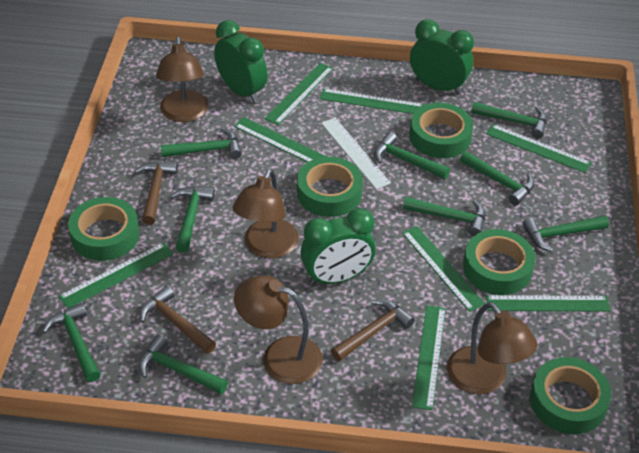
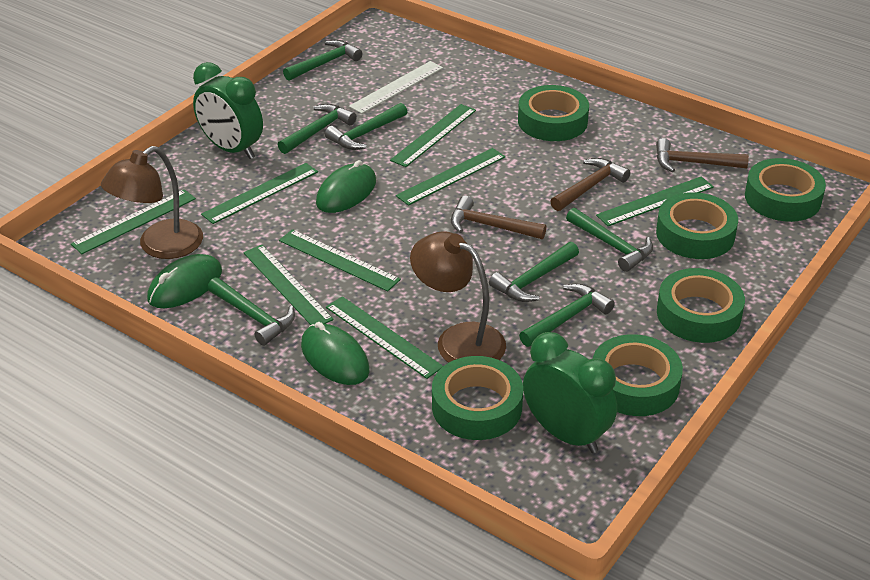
brown lamp: [156,37,209,122] [233,168,299,258] [234,275,323,384] [447,302,537,395] = 4 -> [101,146,203,259] [410,231,506,363] = 2
green clock: [214,20,268,103] [300,208,376,285] [410,19,474,95] = 3 -> [193,62,263,159] [523,332,617,453] = 2
green hammer: [42,303,100,382] [138,335,228,394] [161,128,242,159] [170,187,215,252] [374,132,450,179] [403,197,485,236] [460,151,534,206] [471,102,547,138] [522,215,609,252] = 9 -> [208,277,295,346] [278,104,357,154] [283,40,362,81] [325,103,407,150] [489,242,579,302] [519,284,615,347] [566,208,653,272] = 7
green mouse: none = 0 -> [147,254,222,308] [301,322,369,385] [316,160,376,213] = 3
green tape: [68,197,139,261] [297,157,363,217] [410,103,473,158] [463,229,535,295] [530,357,611,434] = 5 -> [432,356,523,440] [518,85,589,141] [593,334,683,416] [656,192,738,259] [657,268,745,343] [745,158,826,222] = 6

